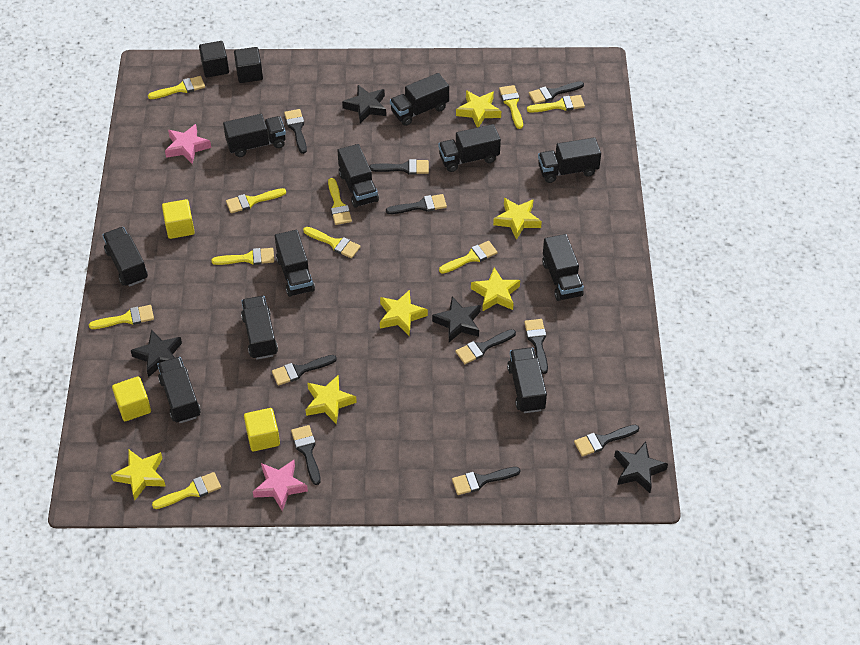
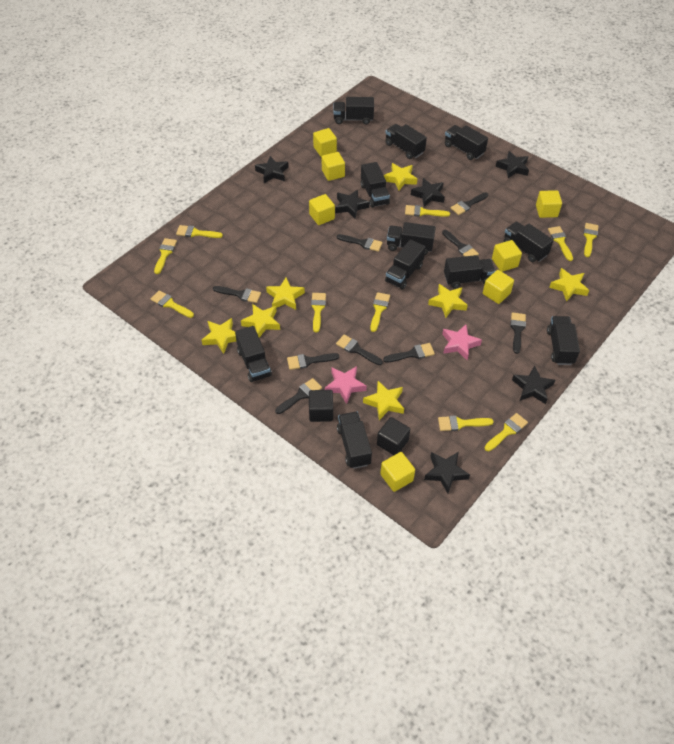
black brush: [272,355,337,386] [284,109,307,154] [291,425,321,485] [369,159,429,175] [386,194,447,214] [452,467,521,495] [456,329,516,364] [524,319,548,374] [529,81,584,104] [574,425,639,457] = 10 -> [213,286,261,303] [275,378,322,414] [287,353,339,370] [336,335,383,365] [337,234,383,252] [383,343,435,363] [442,230,479,256] [451,192,488,215] [510,312,526,354] = 9
black star: [131,329,182,378] [342,85,386,124] [432,296,481,342] [614,441,668,493] = 4 -> [255,156,289,183] [335,190,369,219] [411,178,445,207] [424,452,470,493] [496,151,529,178] [512,365,555,404] = 6
yellow cube: [112,376,151,421] [162,199,195,239] [244,408,280,451] = 3 -> [309,194,335,225] [313,128,337,157] [322,152,345,181] [380,452,415,492] [483,270,514,304] [492,240,522,272] [536,190,562,218] = 7
yellow star: [111,449,166,500] [306,375,357,425] [380,290,428,336] [456,90,501,128] [471,267,520,312] [493,198,542,240] = 6 -> [202,318,236,354] [241,304,280,338] [266,278,305,310] [363,381,404,420] [384,163,417,191] [428,284,468,318] [549,268,589,302] = 7

